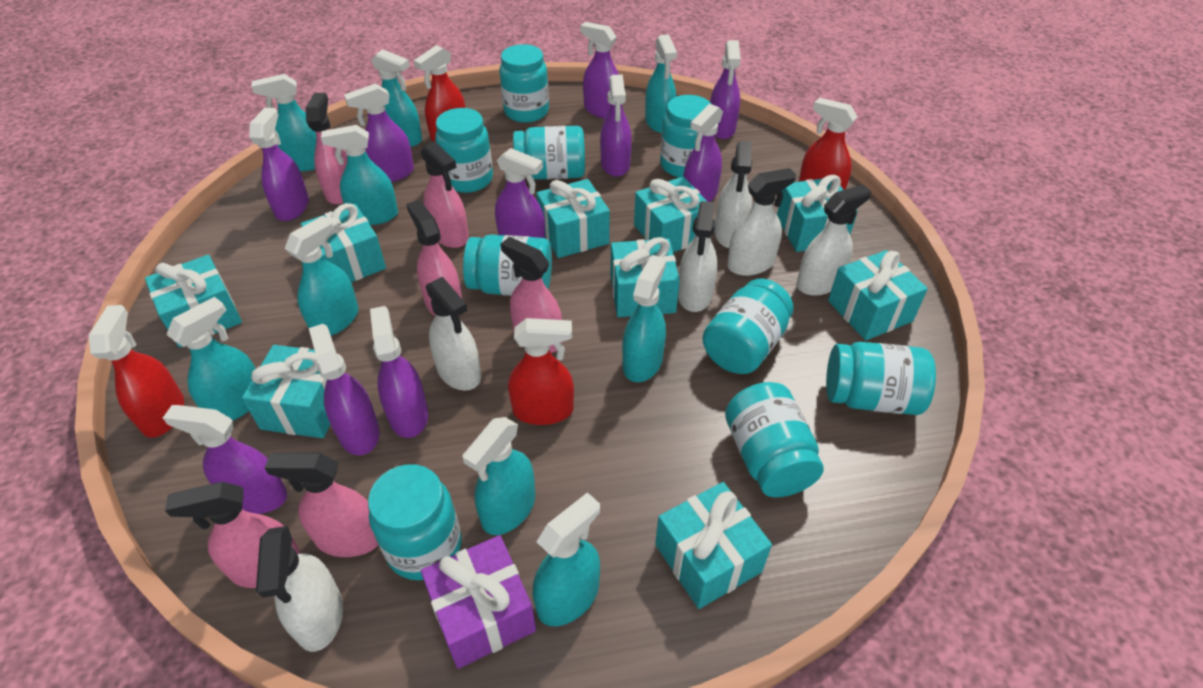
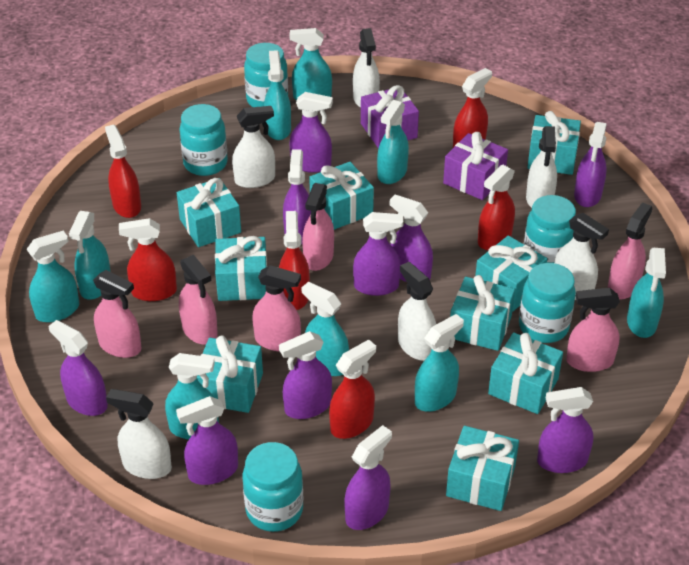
purple gift: [421,535,536,669] = 1 -> [361,85,419,148] [443,132,508,200] = 2
red spray bottle: [89,305,184,438] [414,45,466,142] [508,318,574,425] [799,97,857,190] = 4 -> [105,125,141,218] [119,218,177,301] [279,211,310,310] [329,339,376,439] [453,68,492,148] [478,164,515,250] = 6
turquoise jar: [368,464,462,581] [435,108,493,193] [463,235,552,296] [499,44,549,123] [513,126,585,180] [660,95,711,178] [702,279,794,374] [725,382,824,497] [826,342,936,415] = 9 -> [179,104,228,176] [243,442,303,532] [244,43,288,107] [519,263,576,343] [524,195,576,263] = 5

